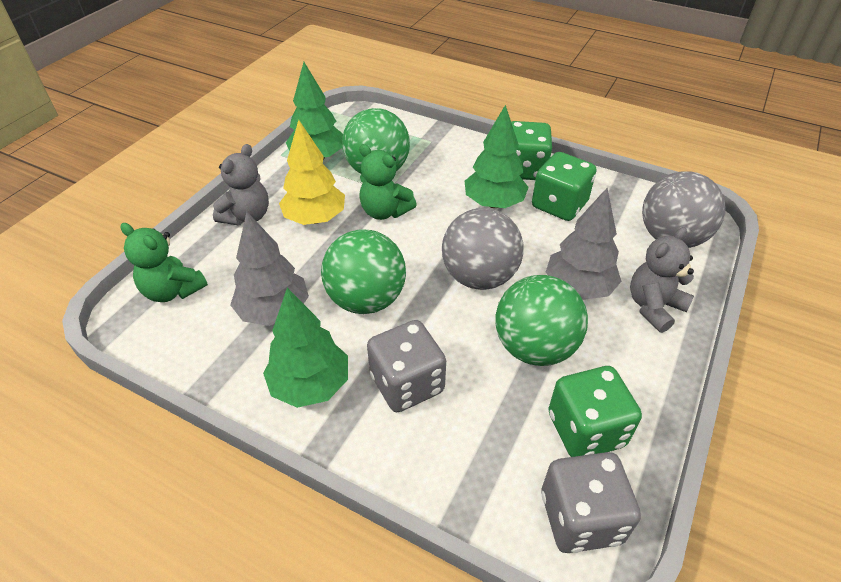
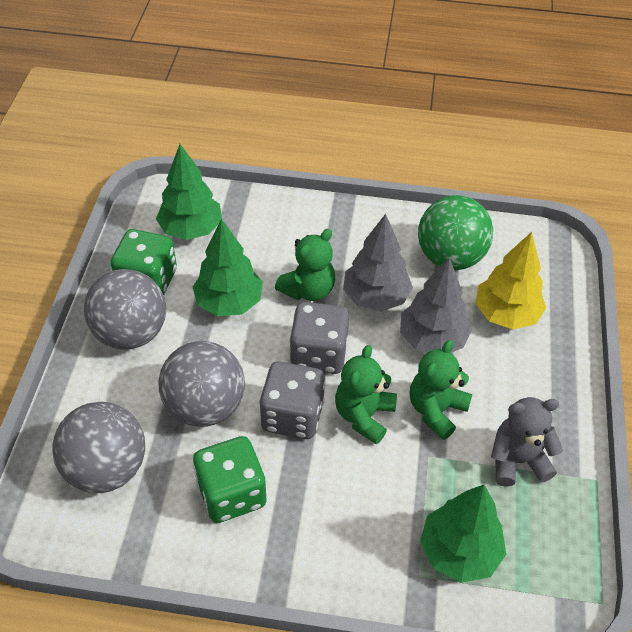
green ball: [321,229,406,314] [342,108,410,174] [495,275,588,366] = 3 -> [418,195,493,270] = 1
green dice: [511,121,552,180] [532,152,596,221] [548,366,642,457] = 3 -> [111,229,177,295] [193,436,267,523] = 2
green teddy bear: [121,223,208,302] [359,144,417,220] = 2 -> [275,229,335,301] [335,345,397,444] [410,340,472,440] = 3
grey ball: [442,208,523,290] [642,172,726,248] = 2 -> [52,402,145,493] [84,269,166,350] [159,341,245,427] = 3
grey teddy bear: [213,144,269,226] [630,227,694,333] = 2 -> [491,397,563,487] = 1

